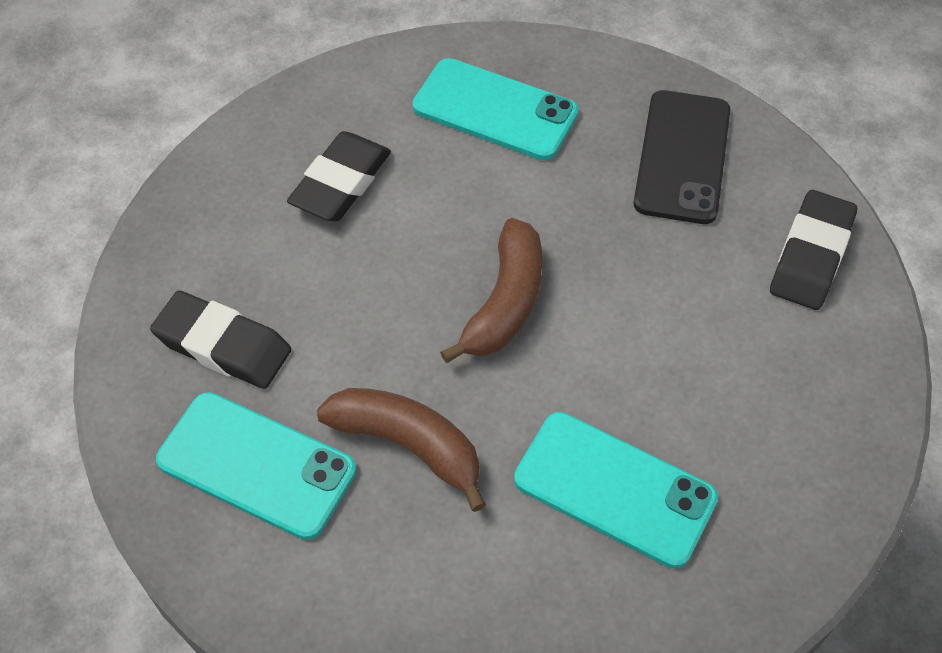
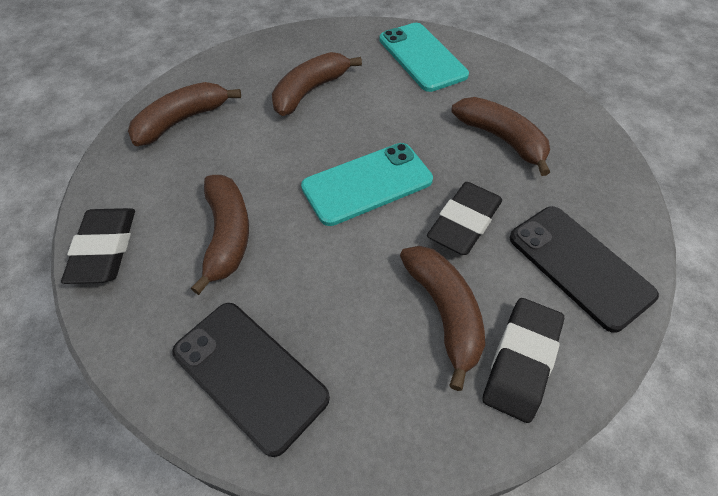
black phone: [633,90,730,224] = 1 -> [172,303,330,457] [510,206,659,333] = 2
brown banana: [317,388,486,512] [440,218,542,363] = 2 -> [128,82,241,146] [191,175,249,295] [272,52,362,116] [400,246,485,391] [451,97,550,176] = 5
turquoise phone: [156,392,356,540] [412,58,579,160] [514,412,718,568] = 3 -> [301,143,433,226] [379,23,469,92] = 2

